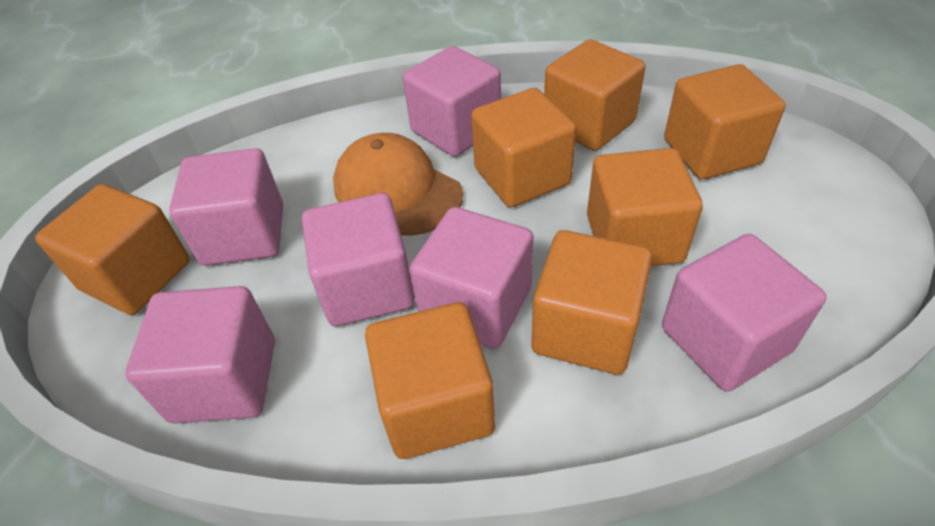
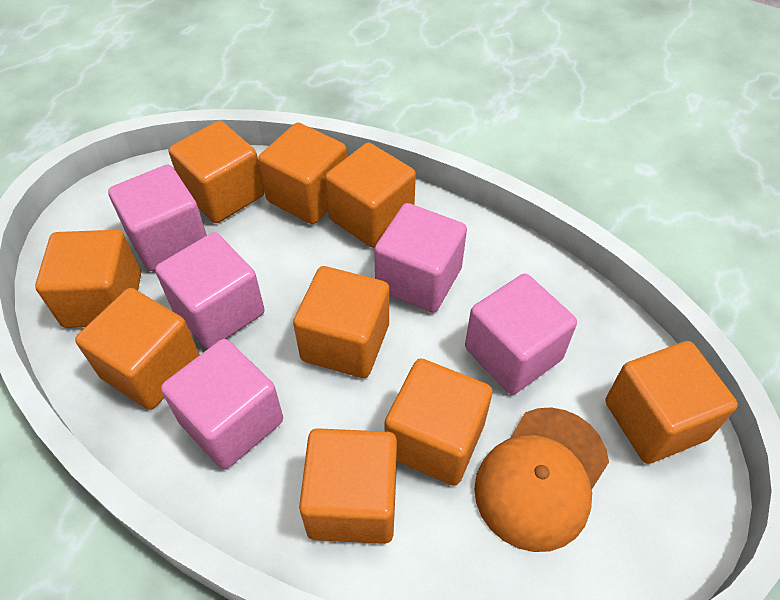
orange cube: [35,184,190,315] [365,302,495,459] [471,88,576,207] [532,230,652,375] [544,39,645,151] [587,148,703,266] [664,64,786,179] = 7 -> [35,230,141,328] [75,288,200,410] [169,121,264,223] [258,123,347,224] [293,266,389,378] [299,428,397,544] [325,143,416,248] [385,358,492,486] [605,341,738,464] = 9
pink cube: [125,286,275,424] [169,148,283,266] [302,193,415,326] [403,46,501,157] [410,207,533,349] [662,234,827,392] = 6 -> [108,165,207,271] [155,232,264,349] [161,339,283,469] [374,203,467,312] [465,274,577,395] = 5

